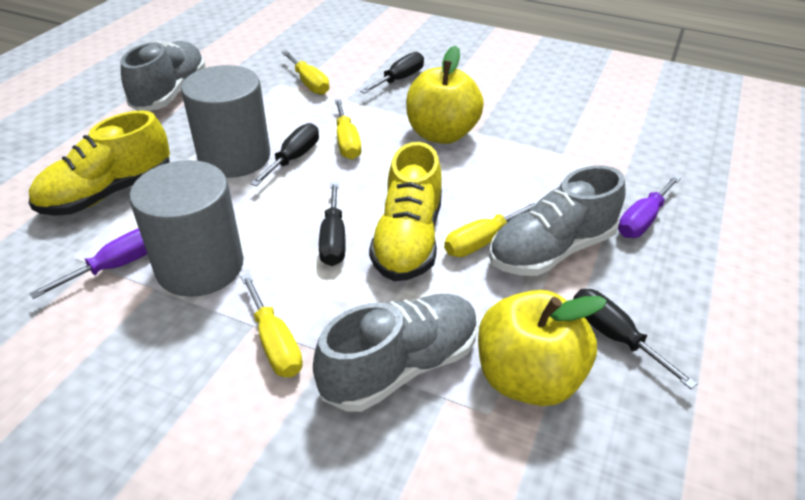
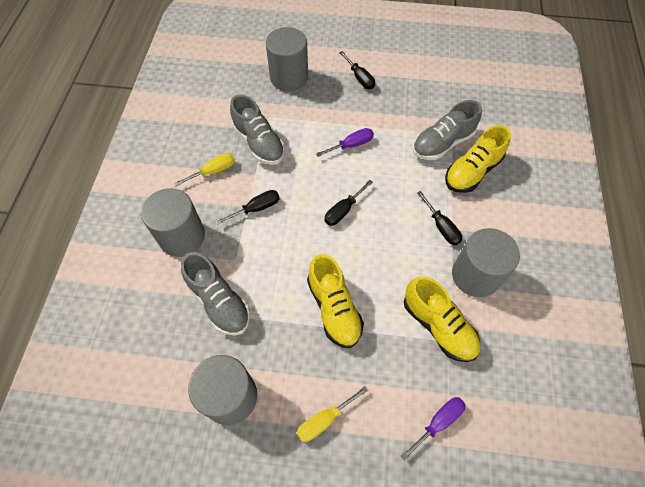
grey cylinder: [129,160,244,297] [181,65,270,178] = 2 -> [141,188,205,257] [188,355,257,425] [266,27,308,91] [452,228,520,297] = 4
yellow apple: [406,45,484,144] [478,290,607,406] = 2 -> none = 0
yellow screwdriver: [241,273,303,377] [282,51,329,95] [335,99,362,160] [444,201,538,257] = 4 -> [174,153,235,187] [297,386,368,442] = 2
yellow shoe: [29,110,170,216] [369,142,442,281] = 2 -> [307,254,364,348] [404,276,480,362] [445,125,511,193] = 3

